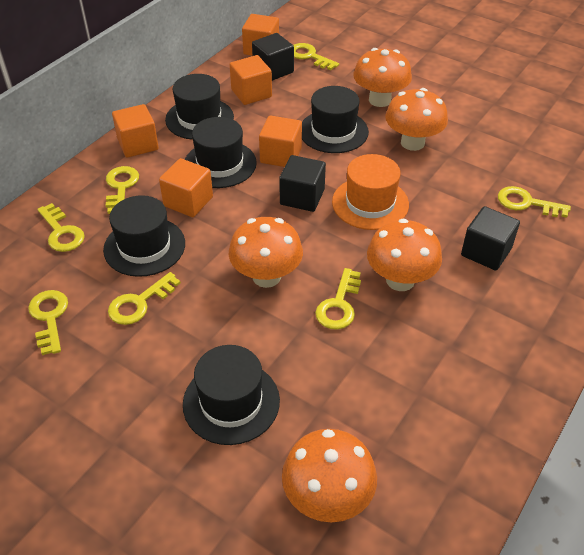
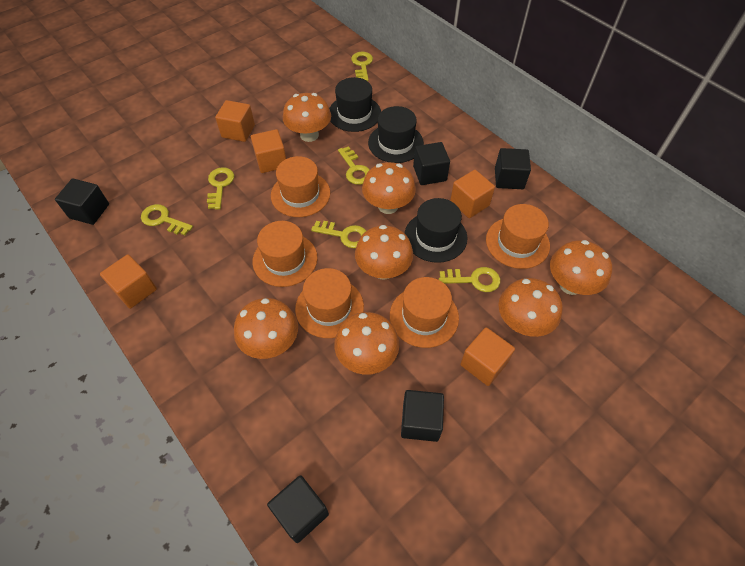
black cube: [252,33,294,81] [279,155,326,212] [461,206,520,271] = 3 -> [55,178,109,225] [267,475,329,543] [401,390,444,442] [413,142,450,185] [495,148,531,189] = 5
black hat: [103,195,185,277] [165,74,234,140] [183,345,280,445] [185,117,257,188] [302,86,369,153] = 5 -> [329,77,381,132] [368,106,424,163] [405,198,467,263] = 3
orange hat: [332,154,409,230] = 1 -> [252,221,318,287] [271,156,330,217] [295,268,364,338] [390,277,459,348] [486,204,550,269] = 5
orange mushroom: [228,217,303,288] [282,429,377,522] [353,48,412,107] [367,219,442,291] [385,88,448,151] = 5 -> [234,298,298,359] [283,93,331,142] [334,312,399,375] [355,225,413,279] [362,162,416,214] [498,278,563,337] [550,240,612,295] = 7
yellow key: [28,290,68,355] [37,203,85,252] [106,166,139,214] [108,272,181,325] [293,43,339,70] [315,268,361,330] [498,186,571,218] = 7 -> [141,204,193,235] [207,167,234,210] [311,221,366,248] [338,146,370,185] [351,52,373,81] [439,267,500,292] = 6

